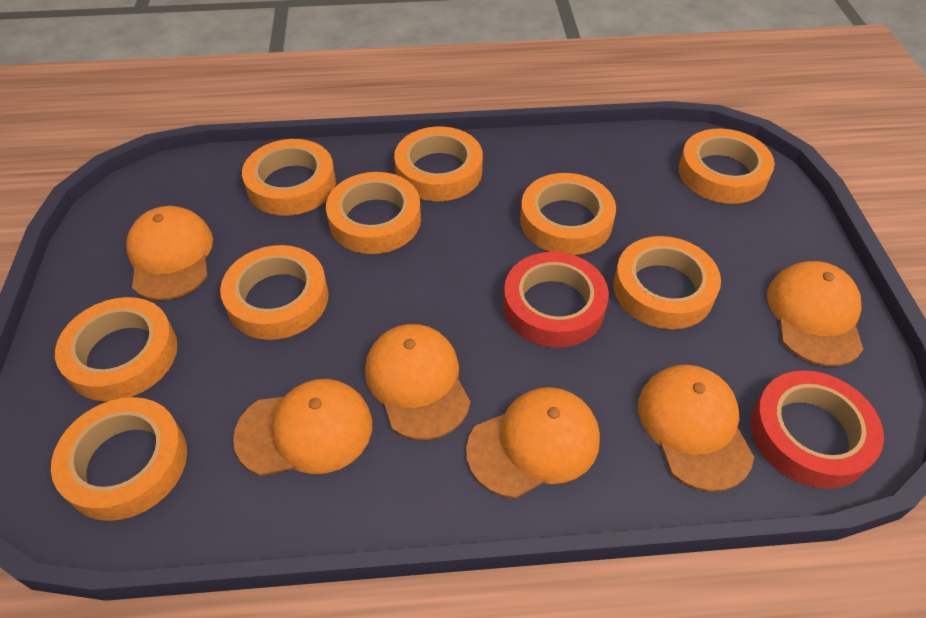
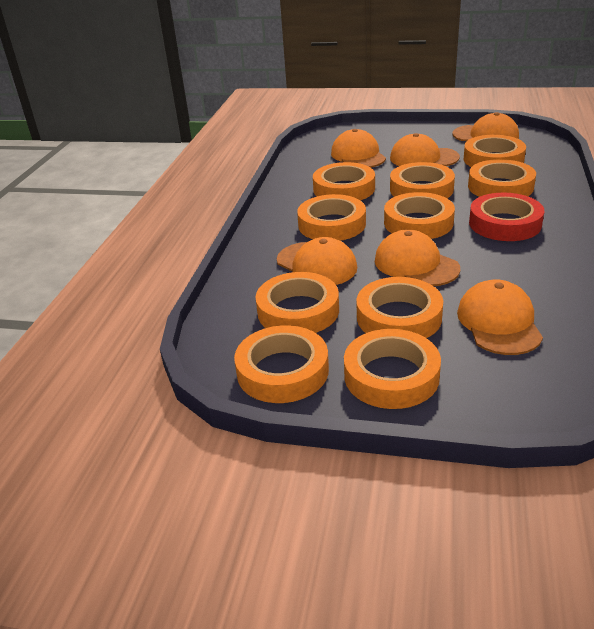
orange tape: [51,397,187,521] [55,297,178,401] [220,245,329,340] [242,139,336,216] [326,172,421,254] [394,127,483,201] [520,173,616,255] [613,236,721,329] [679,128,775,204] = 9 -> [234,325,329,403] [255,272,339,333] [297,194,366,241] [313,162,375,200] [344,329,441,409] [356,277,443,338] [384,192,455,239] [390,162,455,198] [463,135,526,167] [468,159,536,197] = 10
red tape: [503,252,609,348] [751,370,884,489] = 2 -> [469,193,544,241] = 1

